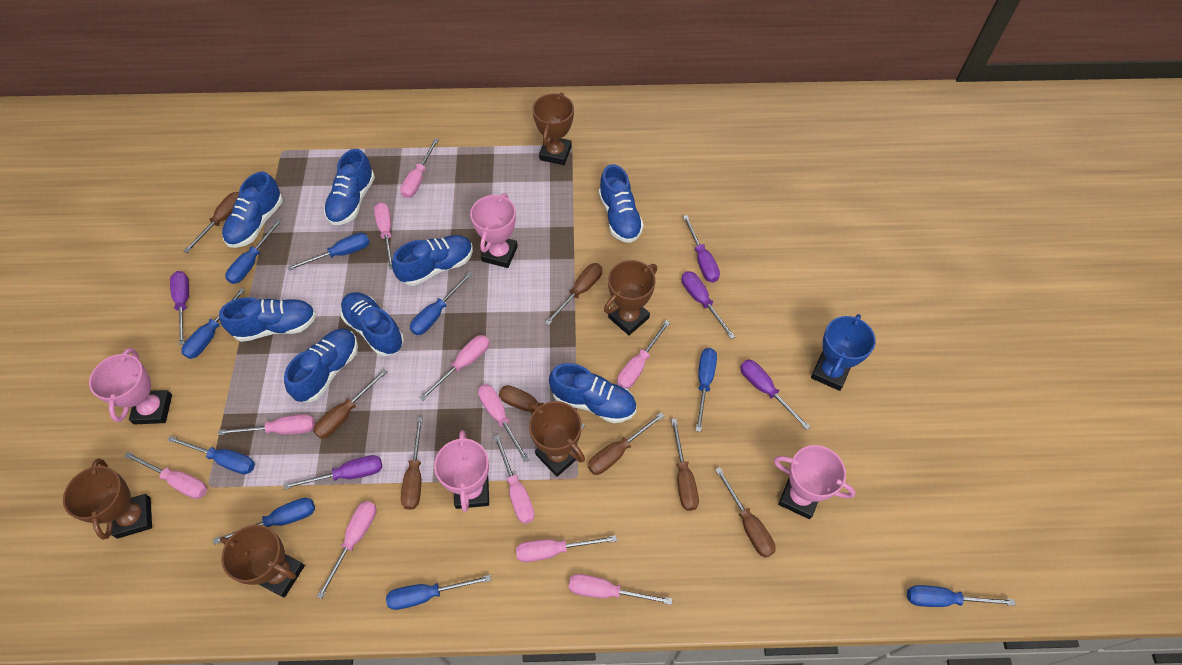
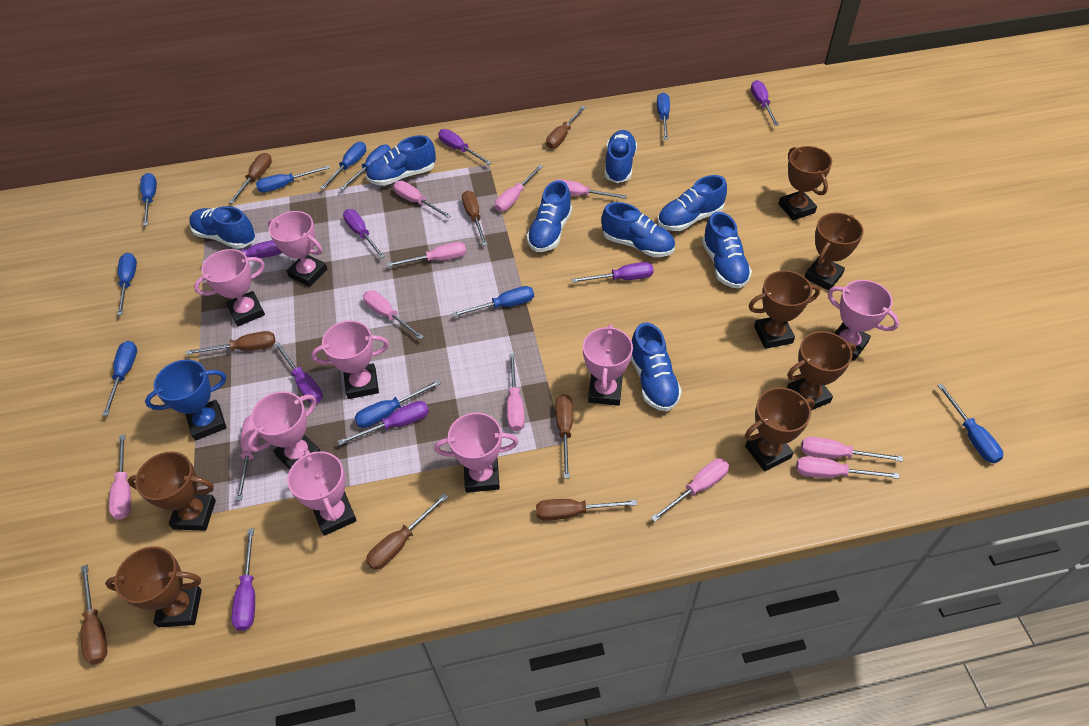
blue screwdriver: [167,436,255,474] [181,288,245,359] [213,498,315,545] [225,219,282,284] [287,233,370,271] [386,575,491,610] [410,272,473,335] [696,348,717,432] [907,585,1016,607] = 9 -> [102,341,137,416] [117,253,137,316] [140,173,157,226] [256,165,330,193] [320,142,366,190] [339,144,391,190] [354,380,441,428] [452,286,534,317] [657,93,670,140] [937,384,1003,463] = 10
brown trophy: [63,458,152,540] [220,525,305,598] [528,401,585,477] [532,93,574,165] [604,260,657,335] = 5 -> [105,546,202,627] [128,451,216,531] [745,387,815,471] [749,270,820,349] [779,146,832,220] [787,331,856,410] [804,213,864,291] = 7
pink trophy: [89,348,172,424] [434,430,489,512] [470,193,518,268] [774,445,856,519] = 4 -> [194,249,265,326] [247,391,320,469] [268,211,327,287] [287,449,357,536] [311,321,389,399] [434,413,518,493] [583,324,633,406] [828,280,899,361] = 8
purple screwdriver: [170,271,189,345] [283,455,382,490] [682,271,735,339] [683,215,720,282] [740,360,810,430] = 5 -> [202,240,282,264] [232,528,255,631] [275,342,323,403] [338,401,429,445] [343,209,385,258] [438,129,492,165] [571,262,654,283] [751,80,779,126] = 8

